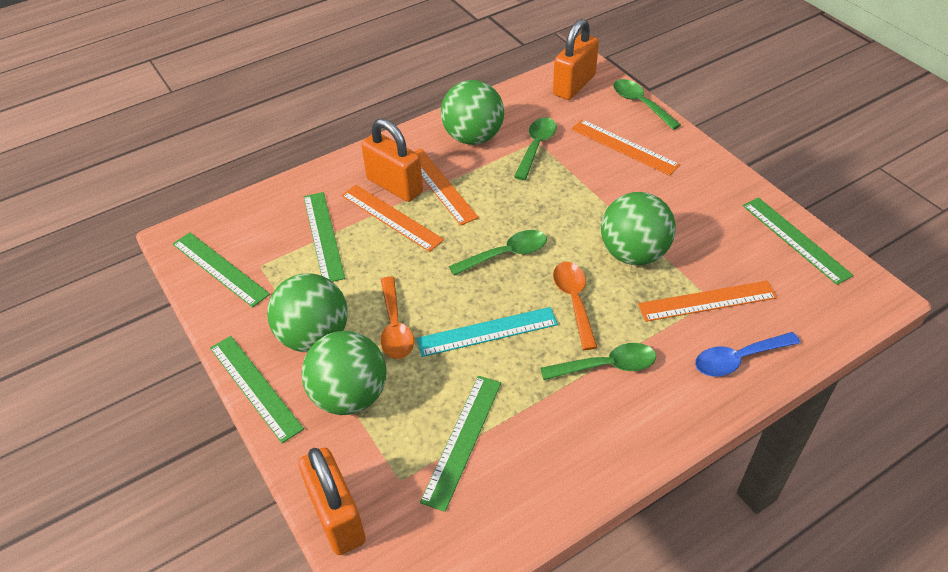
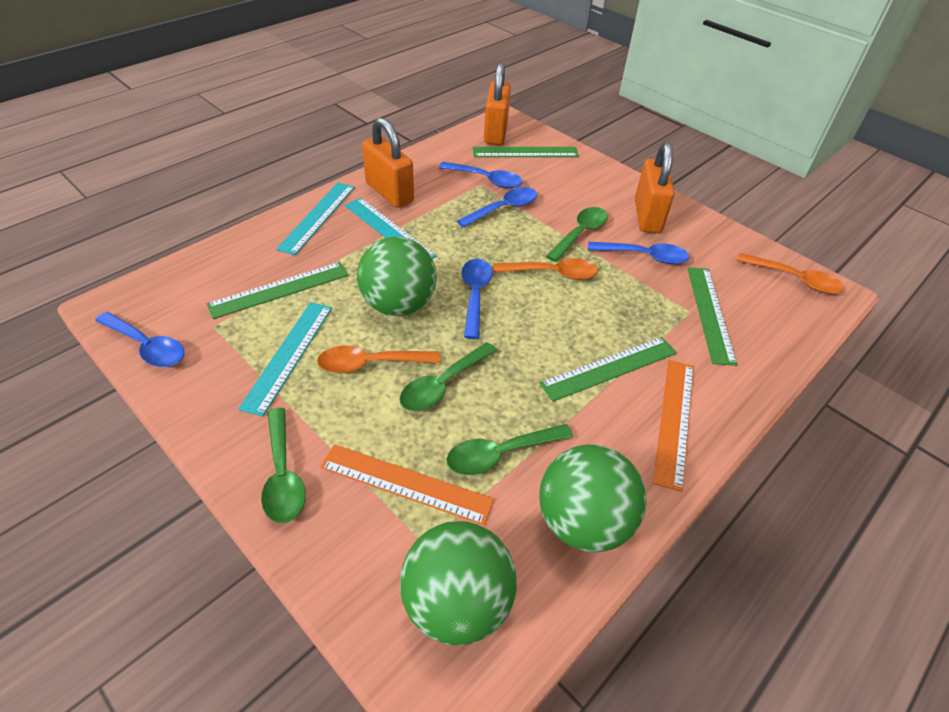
blue spoon: [695,332,800,377] = 1 -> [95,312,185,367] [438,162,523,188] [457,187,538,228] [461,259,493,339] [588,242,690,264] = 5
green ball: [267,273,348,352] [302,331,386,415] [441,80,504,145] [601,192,676,265] = 4 -> [357,236,437,316] [400,521,517,646] [539,445,646,552] = 3
green ruler: [173,232,270,308] [210,336,304,443] [304,192,345,282] [420,376,501,512] [743,197,854,285] = 5 -> [207,262,348,319] [473,147,579,157] [540,337,677,402] [687,267,737,366] = 4
orange ruler: [341,185,444,252] [414,149,479,226] [571,119,680,176] [638,281,777,322] = 4 -> [320,444,494,525] [653,360,694,492] = 2
orange spoon: [380,277,414,359] [553,262,597,350] = 2 -> [317,345,440,373] [494,258,598,280] [737,253,844,294] = 3
turquoise ruler: [416,307,558,357] = 1 -> [238,302,332,417] [276,182,355,255] [345,198,437,259] = 3

